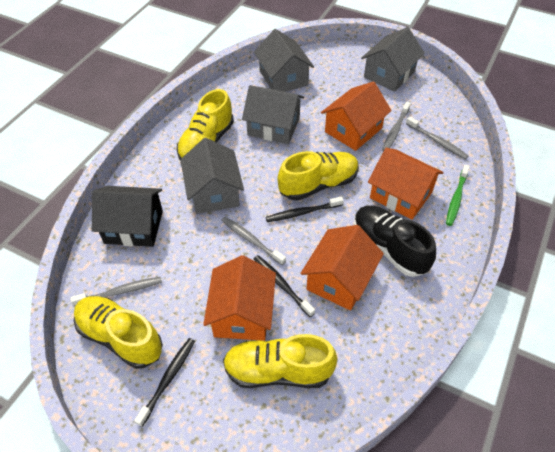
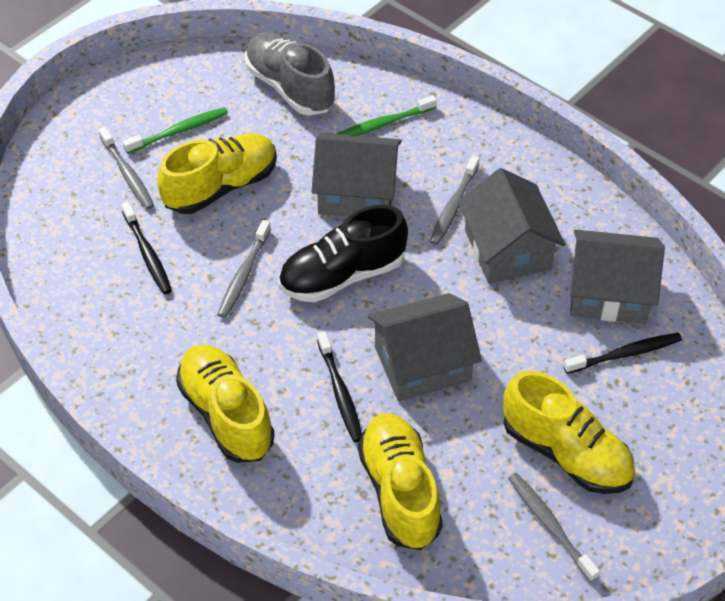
black house: [92,186,163,247] = 1 -> none = 0
green toothbrush: [446,164,470,226] = 1 -> [123,107,228,154] [337,96,437,136] = 2
grey shoe: none = 0 -> [245,32,335,115] = 1
orange house: [203,255,276,341] [300,225,384,310] [321,81,392,151] [368,148,444,220] = 4 -> none = 0

